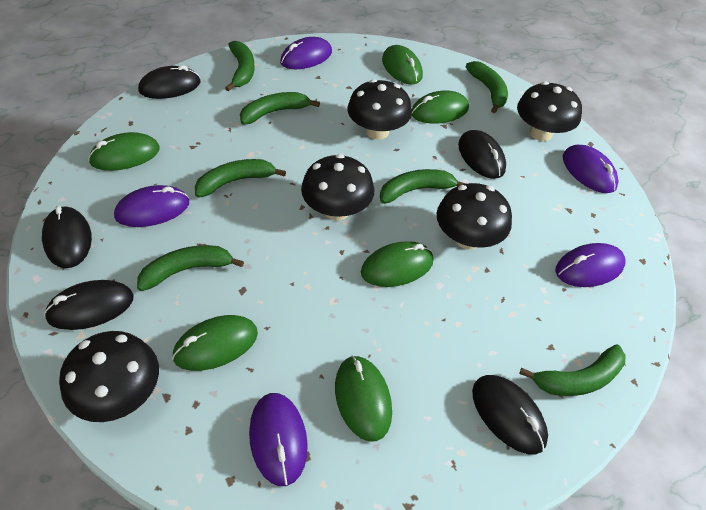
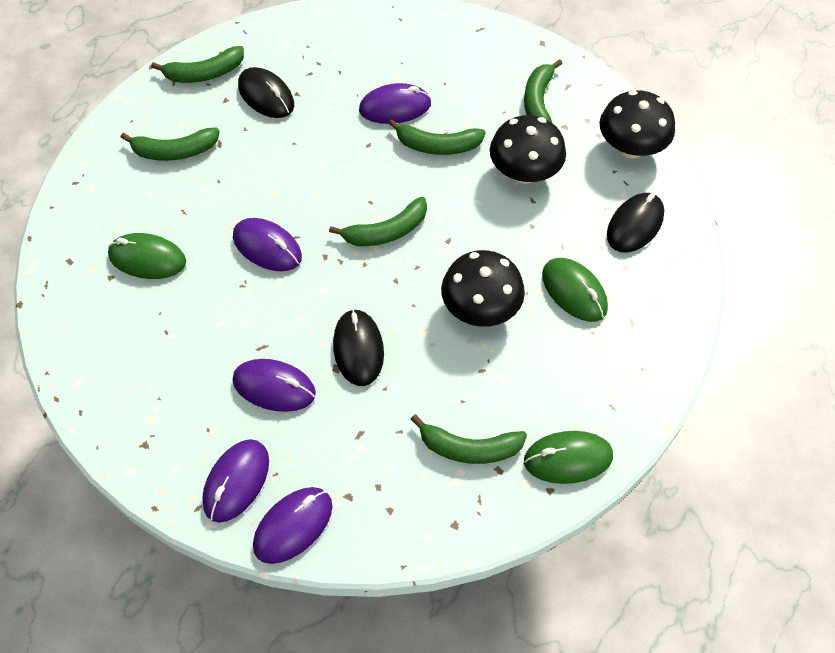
black mouse: [42,206,92,268] [44,280,134,330] [138,65,200,99] [458,130,506,179] [472,375,548,455] = 5 -> [238,67,294,118] [333,309,384,386] [607,193,664,253] = 3
black mushroom: [59,331,159,422] [301,154,375,221] [347,79,412,140] [437,183,512,250] [517,81,582,141] = 5 -> [441,250,525,327] [490,115,566,184] [599,90,675,159] = 3
green banana: [137,245,244,291] [195,159,286,198] [225,41,254,91] [240,92,320,125] [380,169,466,204] [466,61,508,113] [519,344,626,396] = 7 -> [121,128,220,161] [151,46,244,83] [329,197,427,246] [388,119,485,155] [411,414,527,464] [524,59,563,123] = 6
green mouse: [88,132,160,171] [172,315,258,371] [335,356,392,442] [361,241,434,287] [382,45,423,85] [412,90,469,124] = 6 -> [108,233,186,279] [524,431,613,484] [542,258,608,322] = 3

